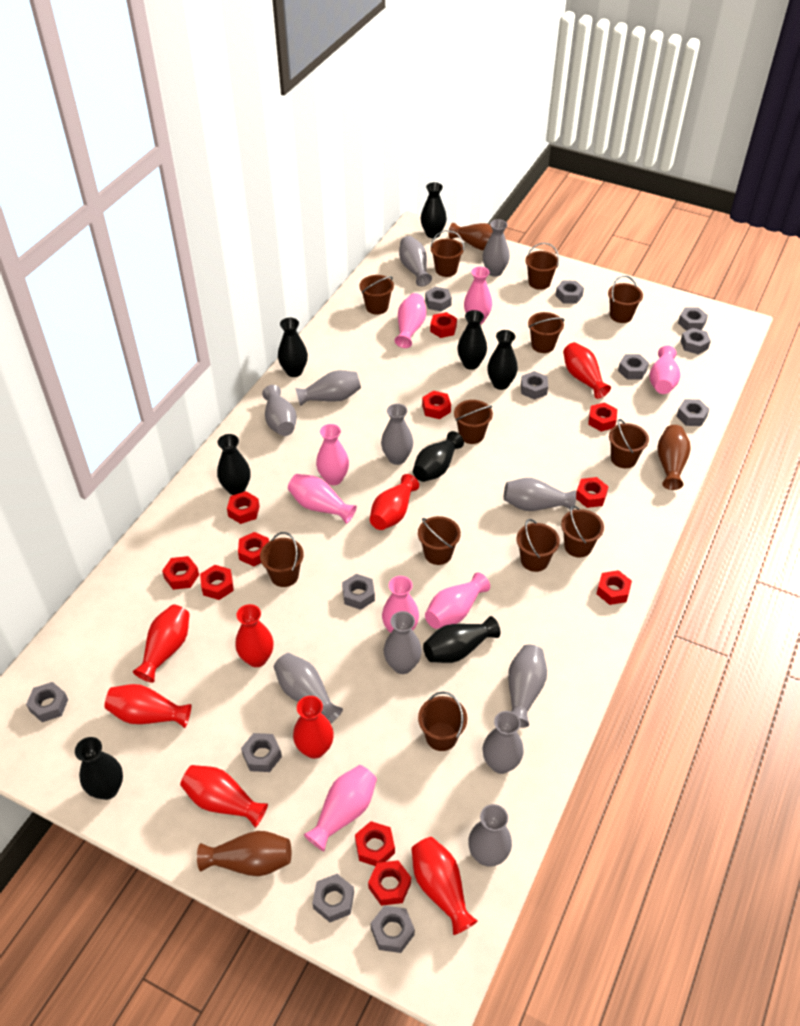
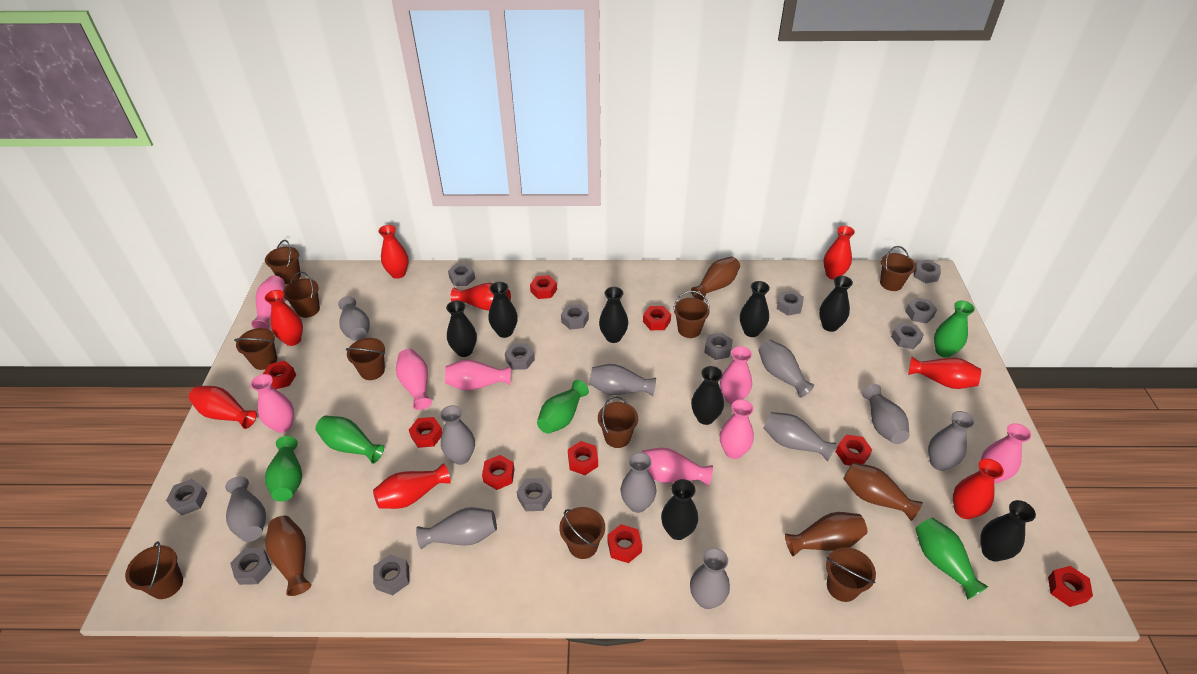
brown bucket: [260,532,304,587] [359,275,394,314] [418,516,461,565] [418,692,467,751] [430,230,464,277] [454,400,493,444] [516,519,560,572] [525,243,559,290] [528,312,564,353] [561,505,604,557] [608,275,643,323] [609,419,649,468] = 12 -> [125,541,183,599] [234,328,277,370] [265,240,301,284] [283,272,320,318] [346,338,385,380] [559,507,605,559] [598,396,638,448] [673,291,710,338] [826,547,876,602] [880,246,916,291] = 10
brown vase: [197,831,291,876] [448,223,493,250] [657,425,691,490] = 3 -> [265,516,311,596] [691,256,740,301] [785,512,868,557] [843,463,923,521] = 4
green vase: none = 0 -> [265,436,302,502] [315,416,384,464] [537,380,589,434] [915,517,988,600] [934,301,975,358] = 5
red nut: [162,556,199,590] [200,565,234,600] [227,491,260,524] [238,532,269,566] [355,821,395,866] [368,860,411,906] [422,391,451,419] [430,312,457,338] [576,477,609,508] [588,402,617,432] [597,570,632,605] = 11 -> [263,360,296,389] [409,417,442,448] [482,455,515,490] [530,275,557,299] [568,441,598,475] [607,524,642,563] [643,306,671,330] [836,434,872,466] [1048,566,1093,607] = 9

